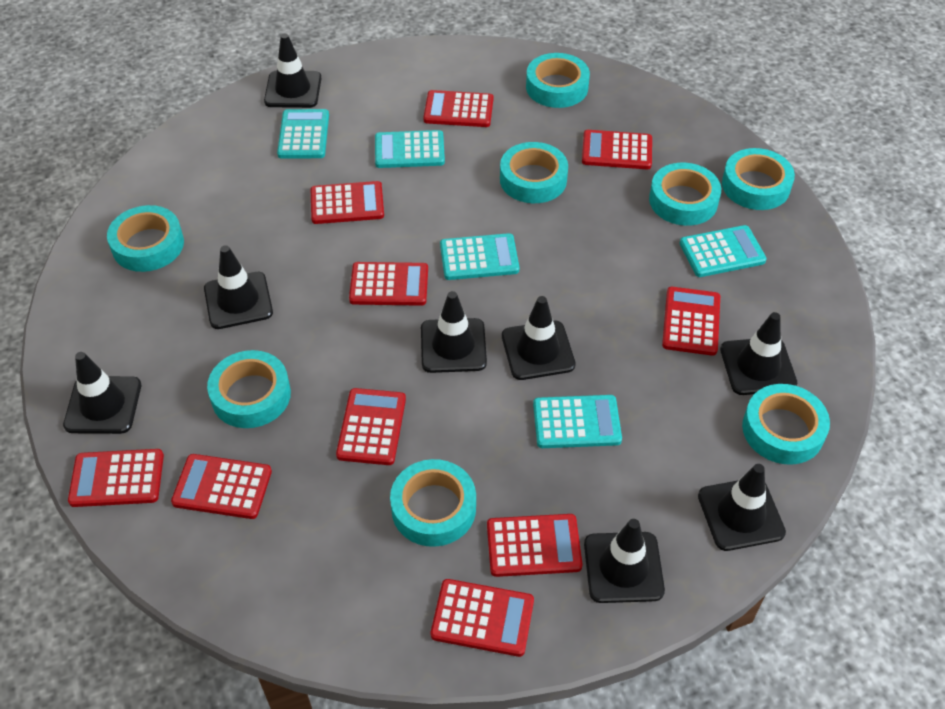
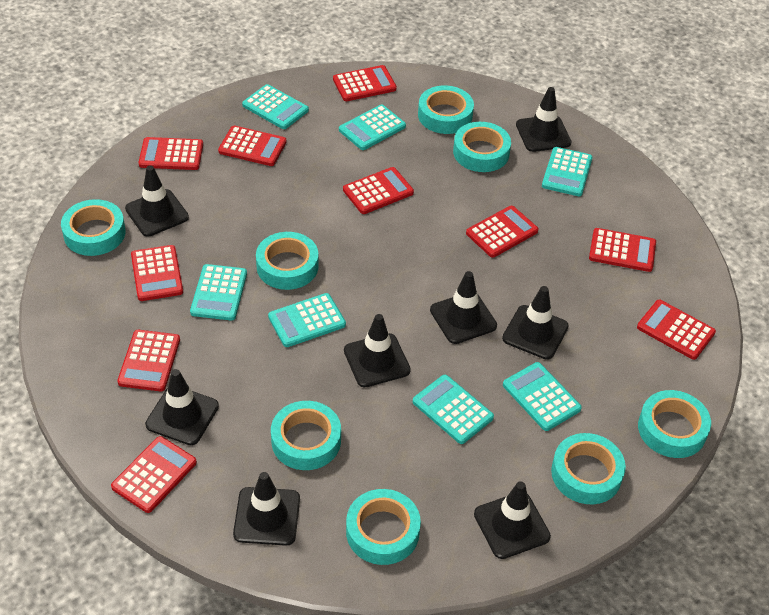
turquoise calculator: [277,109,329,159] [375,130,445,168] [440,233,519,280] [533,395,622,448] [680,225,767,277] = 5 -> [190,264,247,321] [242,84,309,129] [268,293,346,347] [339,105,406,150] [413,375,494,444] [503,362,582,431] [542,147,593,196] = 7

